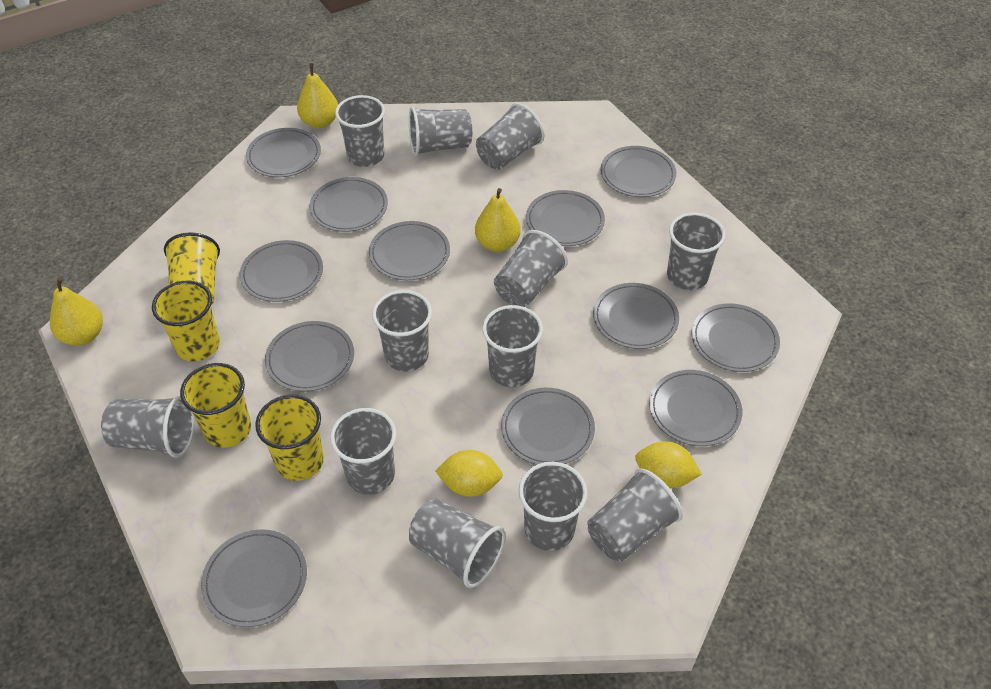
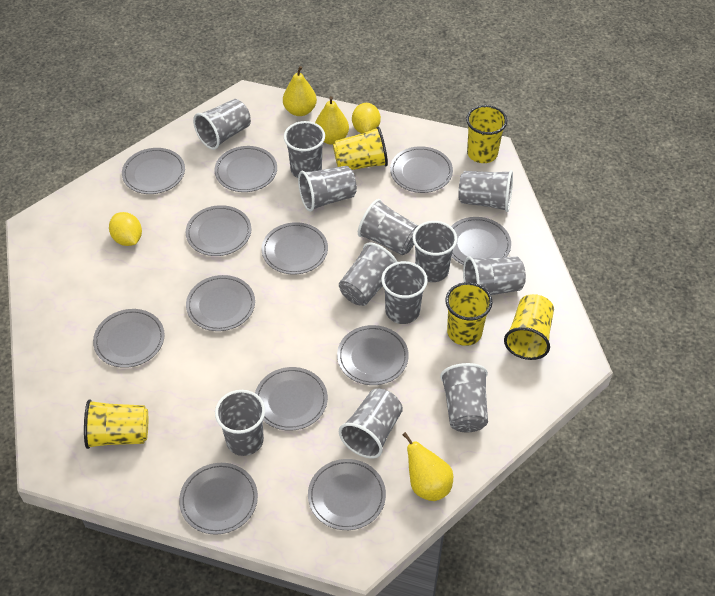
yellow cup: [152,281,220,362] [164,232,220,305] [180,363,251,448] [255,395,324,481] = 4 -> [84,399,148,449] [333,127,388,170] [445,282,492,346] [466,105,507,163] [504,294,554,360] = 5

